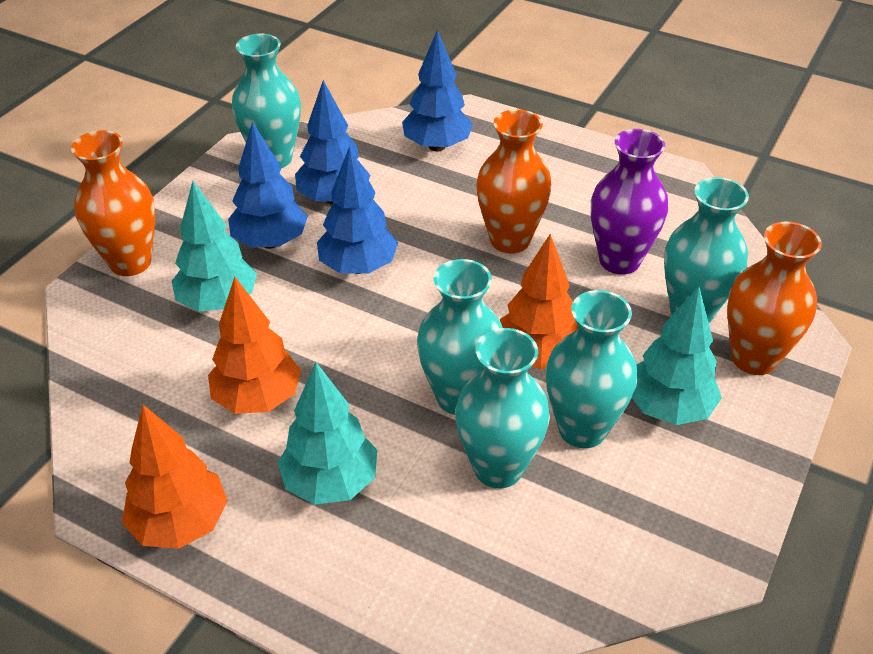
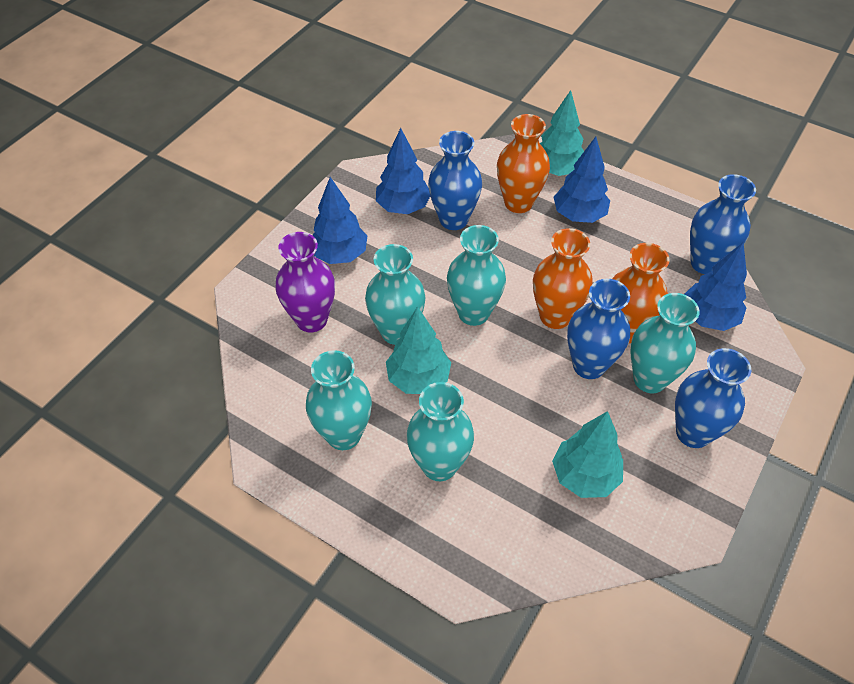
blue vase: none = 0 -> [428,131,482,230] [567,279,630,379] [675,348,751,448] [690,174,756,274] = 4
orange tree: [122,405,228,549] [208,277,301,414] [500,234,578,370] = 3 -> none = 0

